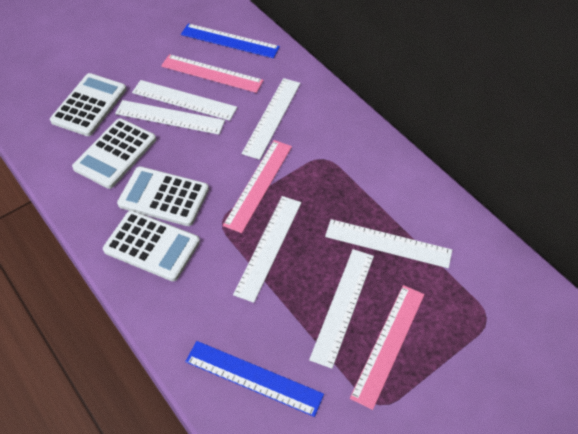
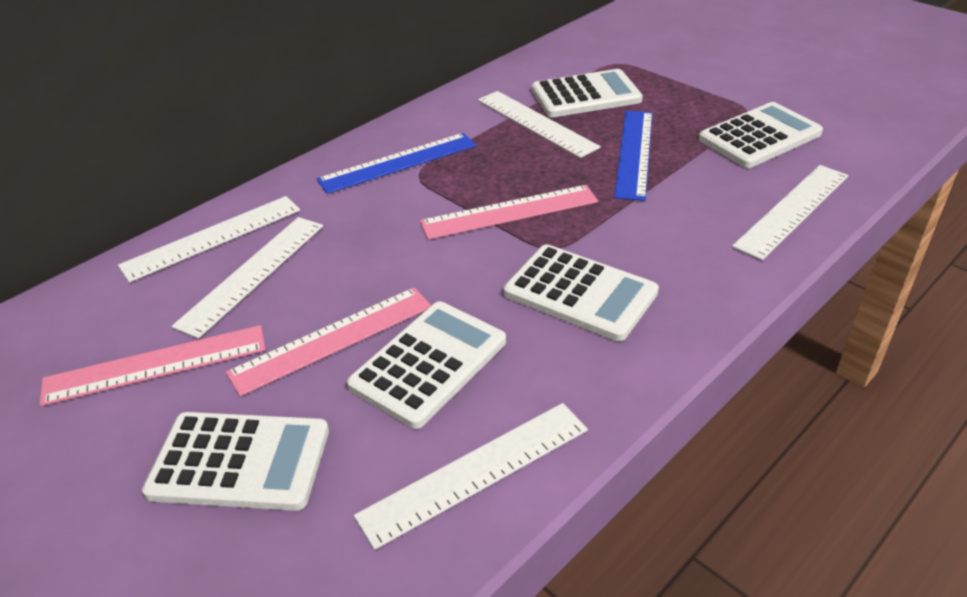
white calculator: [50,73,127,136] [72,118,156,189] [103,210,200,281] [117,166,209,226] = 4 -> [142,412,329,511] [347,301,506,429] [504,244,659,341] [532,69,643,117] [699,102,823,168] = 5
white ruler: [115,100,225,135] [132,80,237,121] [233,196,302,303] [242,78,300,160] [309,249,374,369] [325,219,452,268] = 6 -> [118,196,300,282] [171,217,323,339] [354,403,588,550] [478,91,601,158] [732,165,848,260] = 5

